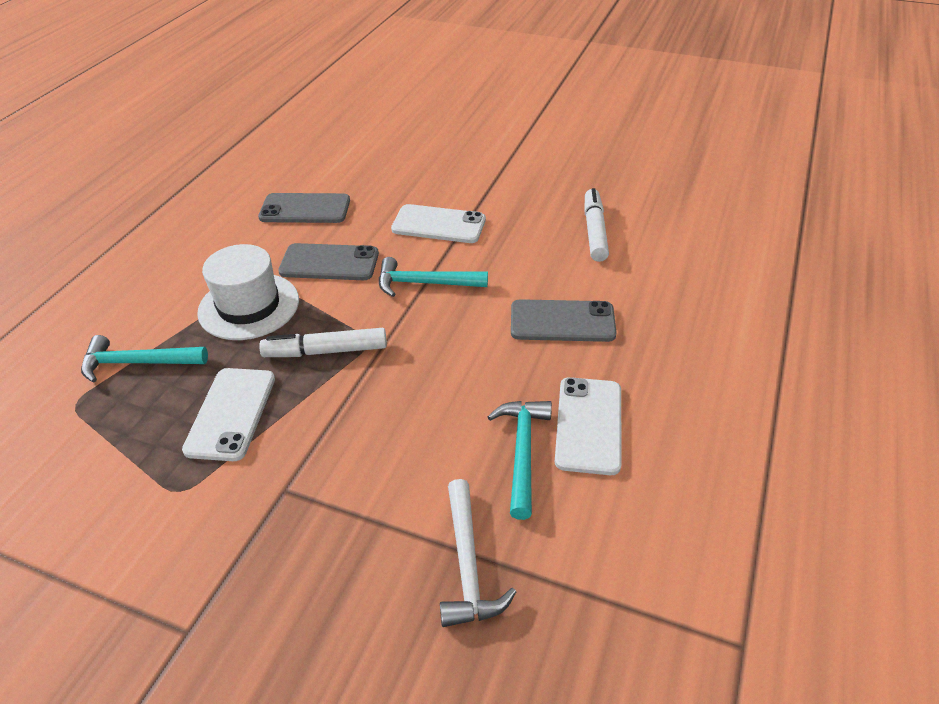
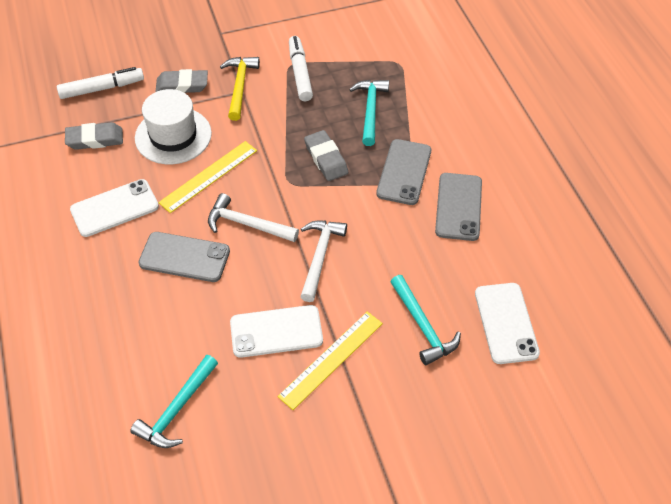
grey eraser: none = 0 -> [65,122,123,150] [155,69,208,93] [304,130,348,181] = 3
white hammer: [440,479,516,627] = 1 -> [208,193,299,242] [300,221,347,302] = 2
yellow hammer: none = 0 -> [220,57,260,121] = 1
yellow ruler: none = 0 -> [158,141,257,213] [277,311,383,410] = 2

